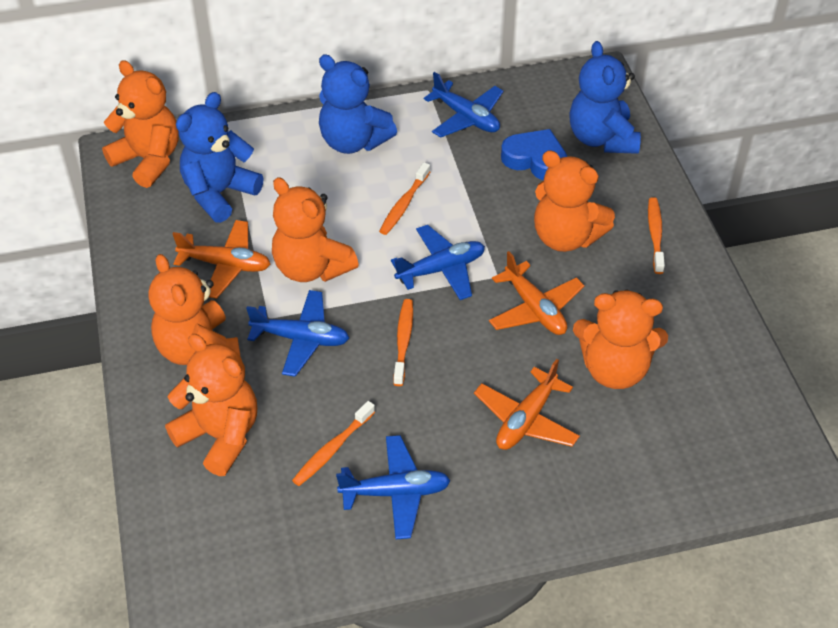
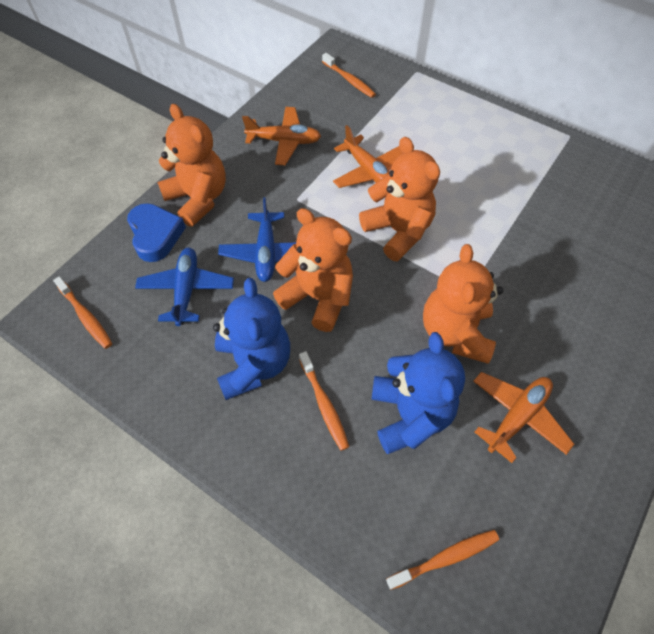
blue plane: [246,290,349,377] [336,435,451,539] [391,225,485,300] [424,72,503,138] = 4 -> [135,248,234,326] [218,197,296,282] = 2
blue teddy bear: [176,92,264,223] [319,54,397,154] [569,41,641,154] = 3 -> [213,278,290,400] [372,332,465,454] = 2
orange teddy bear: [102,60,179,188] [149,254,241,365] [165,334,257,476] [272,177,359,282] [534,150,615,252] [573,290,668,389] = 6 -> [157,104,226,227] [273,208,353,332] [359,137,440,261] [423,244,503,364] = 4

